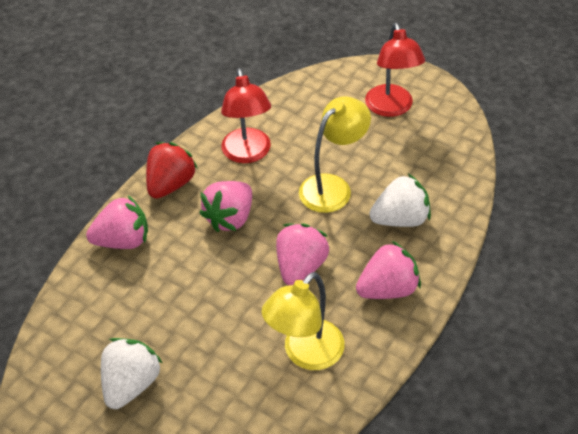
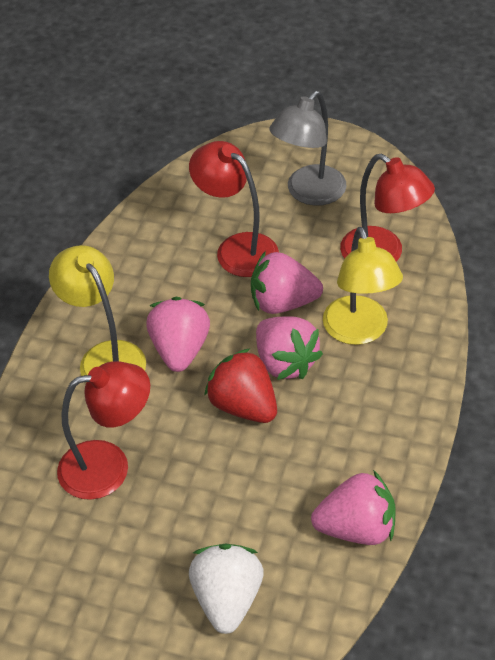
grey lamp: none = 0 -> [269,91,346,206] = 1
red lamp: [221,68,271,163] [365,23,425,117] = 2 -> [57,361,150,500] [189,141,279,277] [340,154,435,262] = 3
white strawberry: [101,338,162,409] [369,174,431,227] = 2 -> [189,543,264,634] = 1

